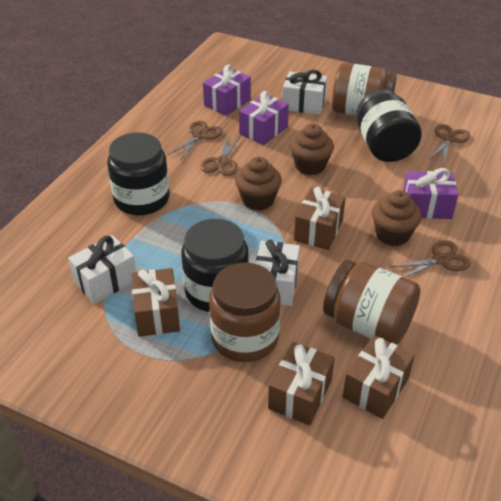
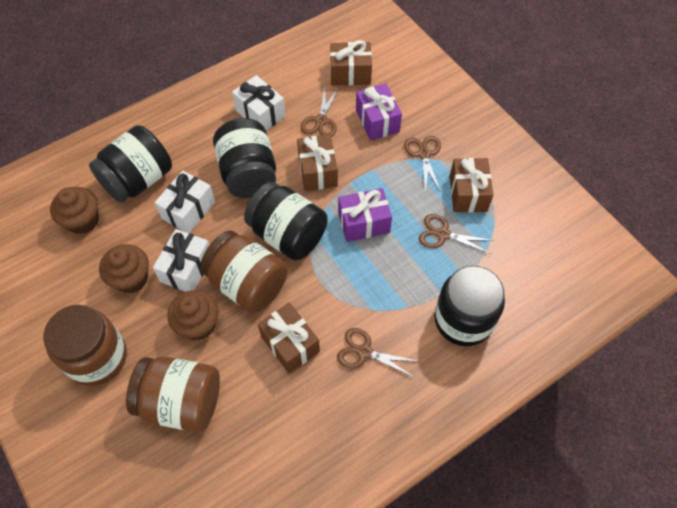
black jar: [107,132,169,215] [181,219,249,312] [357,89,422,162] = 3 -> [89,125,172,203] [213,118,276,198] [244,182,328,261] [434,266,505,346] = 4
purple gift: [203,64,251,116] [239,91,289,145] [403,168,458,219] = 3 -> [338,188,392,242] [356,83,402,141] = 2

